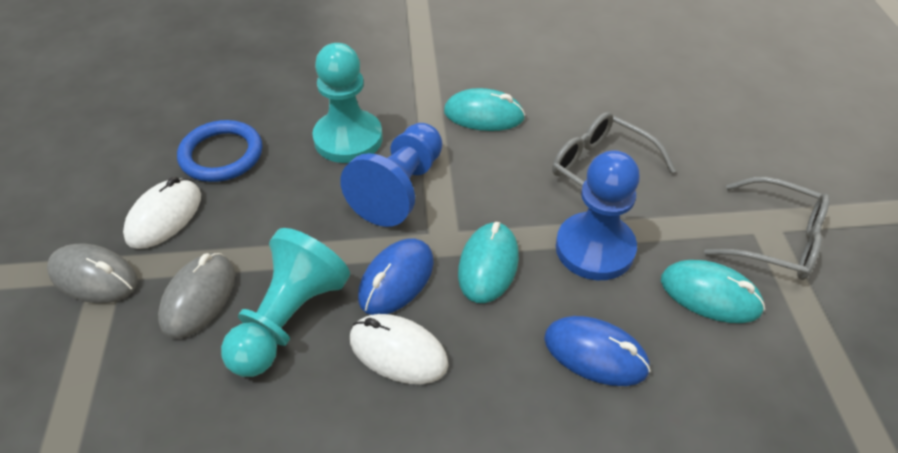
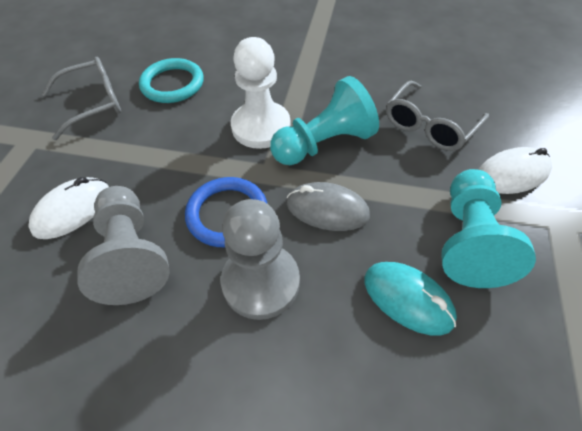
blue mouse: [358,238,434,315] [544,316,651,386] = 2 -> none = 0
blue pawn: [340,123,443,227] [556,150,640,280] = 2 -> none = 0
grey mouse: [47,244,138,303] [158,253,235,339] = 2 -> [287,182,370,231] = 1
grey pawn: none = 0 -> [77,186,170,305] [221,199,300,320] = 2
turquoise mouse: [444,88,525,131] [458,222,519,303] [661,260,765,323] = 3 -> [364,262,457,336] = 1
turquoise ring: none = 0 -> [139,58,204,103] = 1
white pawn: none = 0 -> [231,37,291,149] = 1

